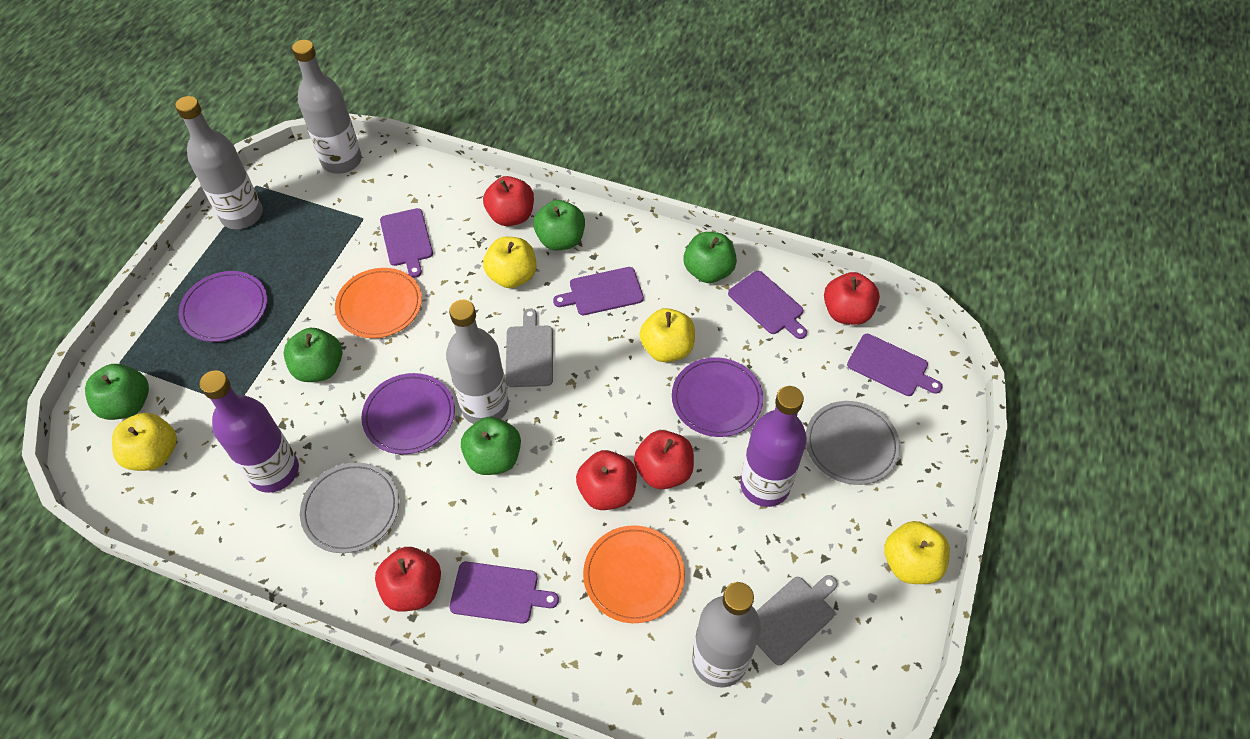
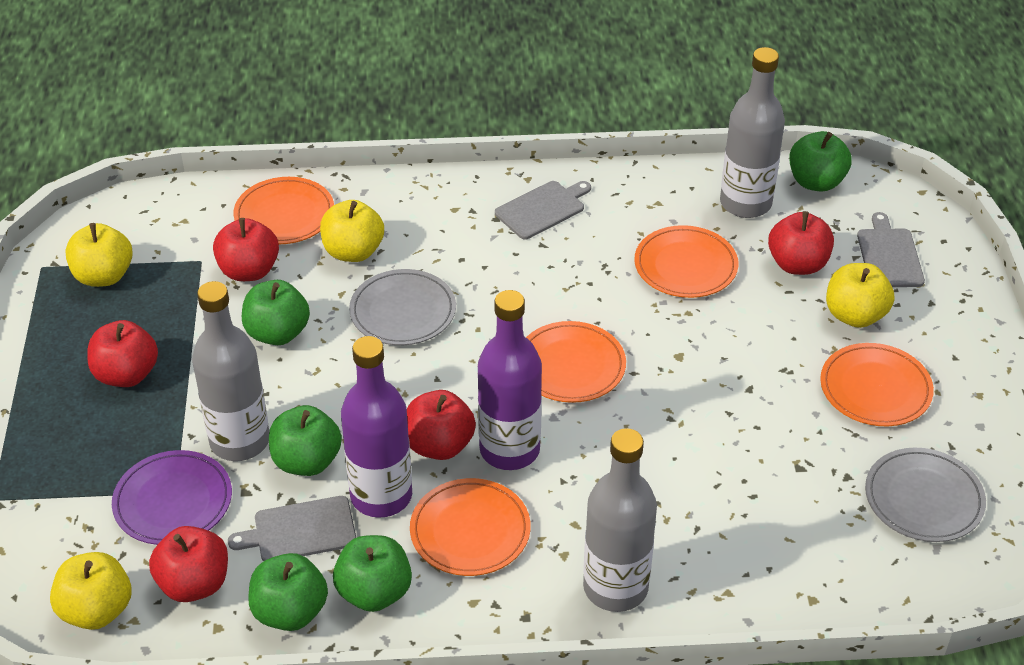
grey bottle: [175,96,263,229] [292,40,362,174] [446,299,509,424] [692,582,761,687] = 4 -> [192,281,269,461] [583,428,657,612] [720,47,785,218] = 3
grey cutting board: [505,309,553,387] [756,575,838,665] = 2 -> [228,496,356,561] [495,181,591,239] [857,212,925,287] = 3
orange plate: [335,268,422,338] [583,525,685,623] = 2 -> [233,177,334,244] [410,478,531,576] [526,321,626,403] [635,225,739,298] [820,343,934,426] = 5
purple cutting board: [380,208,433,278] [449,562,559,624] [553,267,644,315] [728,271,807,339] [847,334,943,396] = 5 -> none = 0
purple plate: [179,271,267,342] [361,373,455,454] [672,357,763,437] = 3 -> [112,450,232,545] = 1

